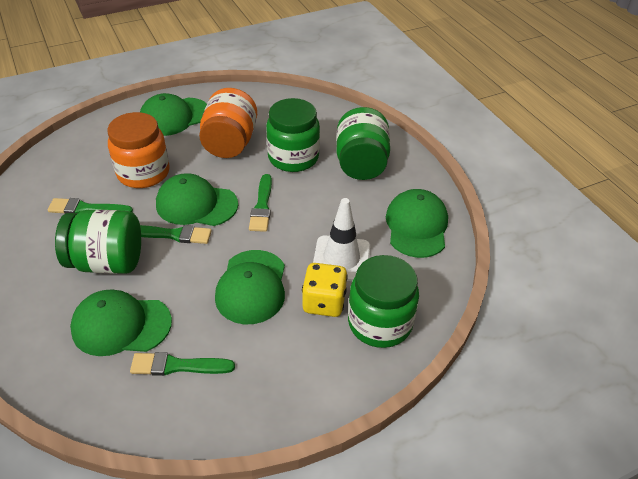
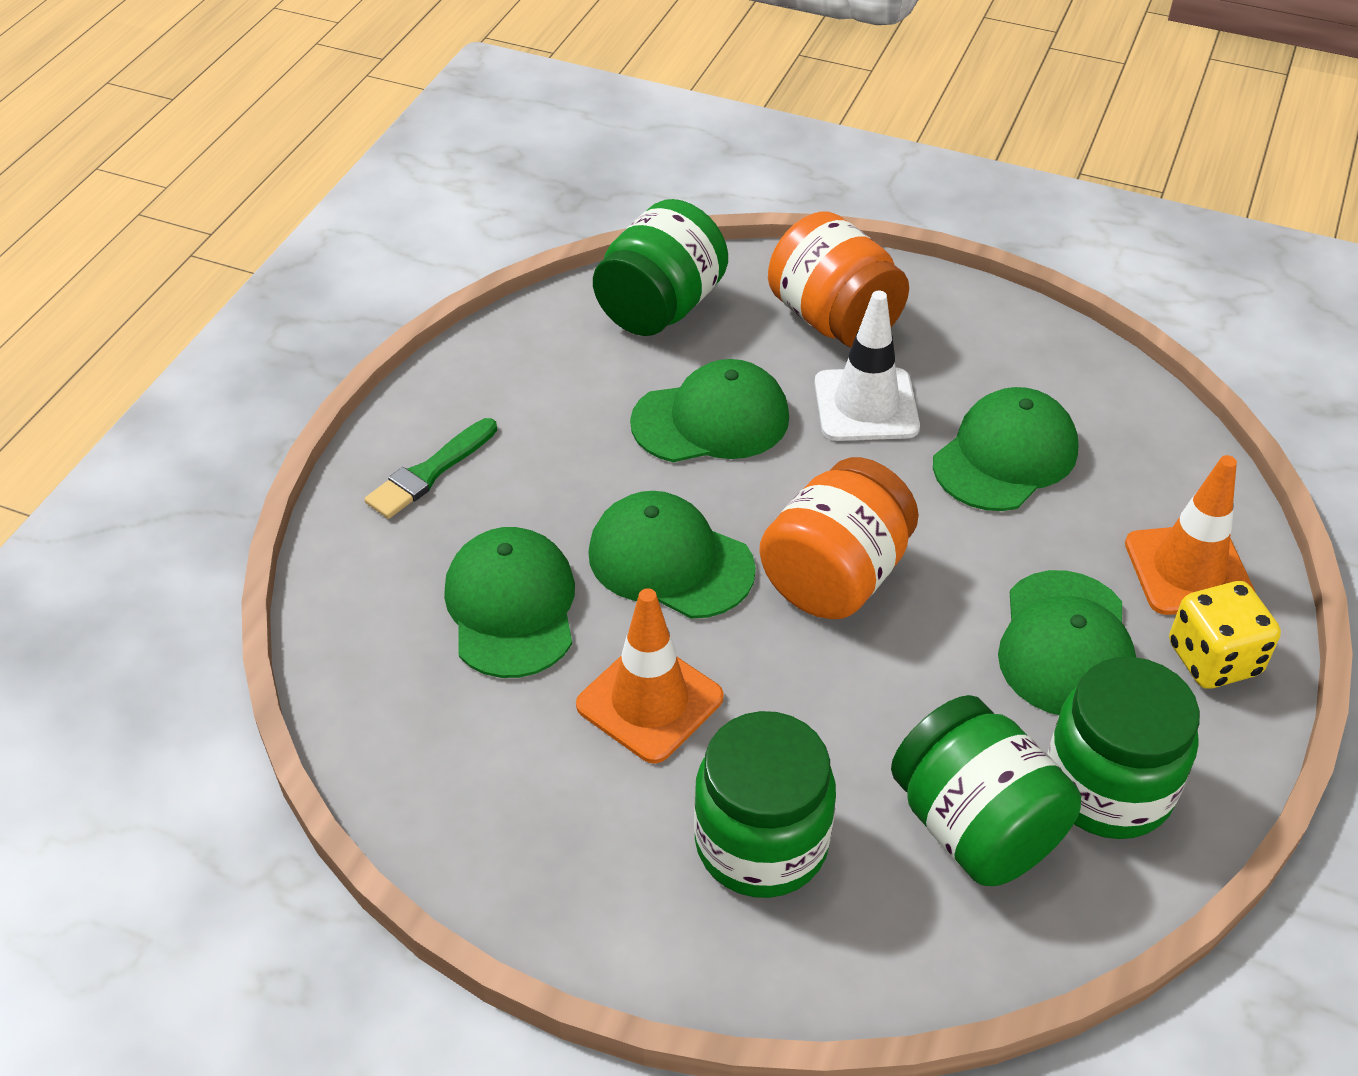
green brush: [48,198,133,213] [130,352,235,376] [140,225,212,244] [249,174,272,232] = 4 -> [364,418,497,519] = 1
orange traffic cone: none = 0 -> [576,588,724,764] [1125,455,1255,615] = 2

